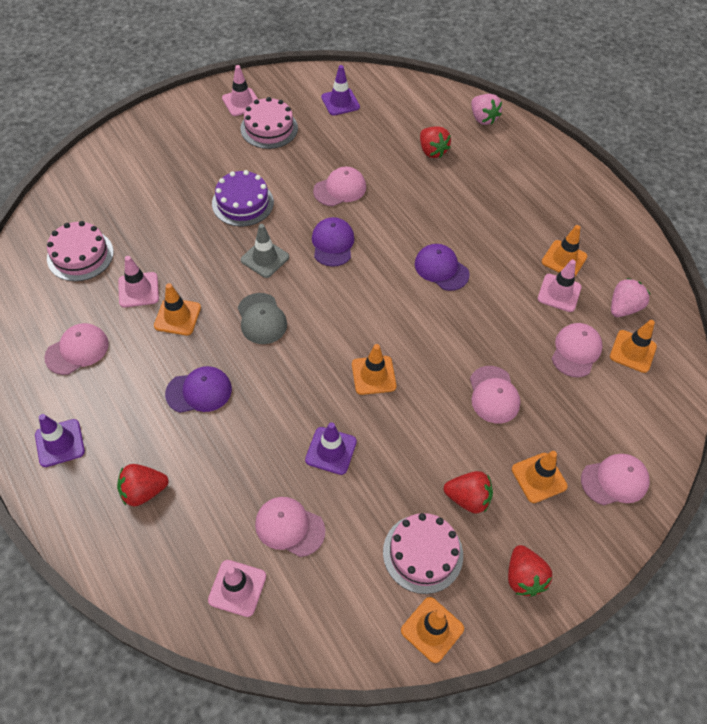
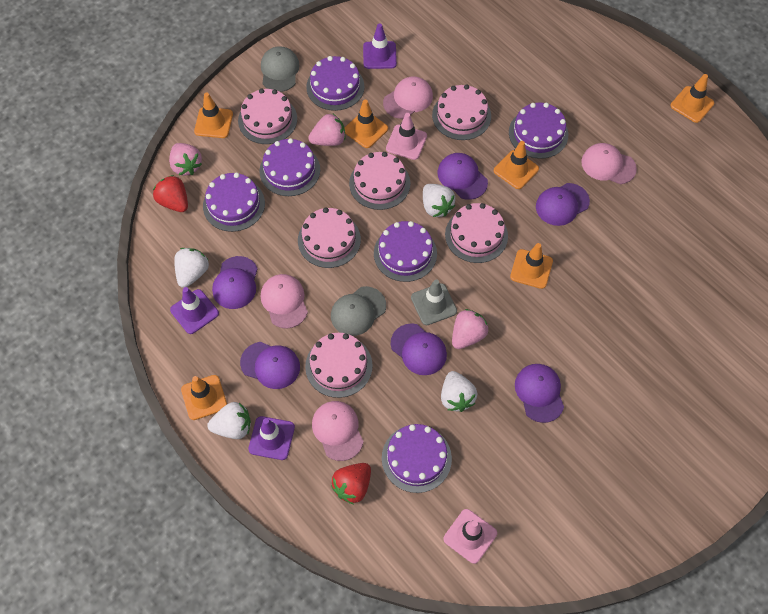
grey cap: [238,293,287,344] = 1 -> [261,46,300,92] [331,286,386,336] = 2
pink cake: [47,221,114,281] [240,97,298,149] [383,513,463,594] = 3 -> [238,89,297,144] [298,208,361,268] [305,333,373,398] [349,152,410,210] [432,84,491,140] [445,203,508,263] = 6
pink cap: [44,323,109,375] [255,497,325,557] [313,167,366,206] [470,366,520,424] [552,323,603,377] [581,454,650,505] = 6 -> [261,274,308,329] [312,401,364,461] [383,77,433,119] [581,143,637,184] = 4
pink strawberry: [471,94,502,125] [611,278,650,317] = 2 -> [169,143,202,176] [308,114,345,146] [452,309,488,349] = 3
pink traffic cone: [118,256,159,308] [208,560,266,617] [222,65,258,116] [538,260,582,312] = 4 -> [386,113,427,160] [443,509,497,564] = 2
purple cake: [212,170,274,226] = 1 -> [203,173,265,232] [259,138,320,196] [306,56,365,111] [374,221,437,282] [382,424,452,493] [509,103,568,159] = 6
purple cap: [165,366,232,413] [312,217,354,267] [415,244,469,291] = 3 -> [212,256,258,309] [240,342,300,389] [391,323,447,375] [437,153,488,200] [515,364,564,423] [536,183,590,226] = 6
red strawberry: [117,464,169,507] [420,126,451,158] [444,471,493,514] [508,545,552,597] = 4 -> [153,175,188,212] [331,463,371,505] = 2
white strawberry: none = 0 -> [174,248,209,288] [207,402,251,439] [423,184,455,217] [441,371,477,412] = 4

